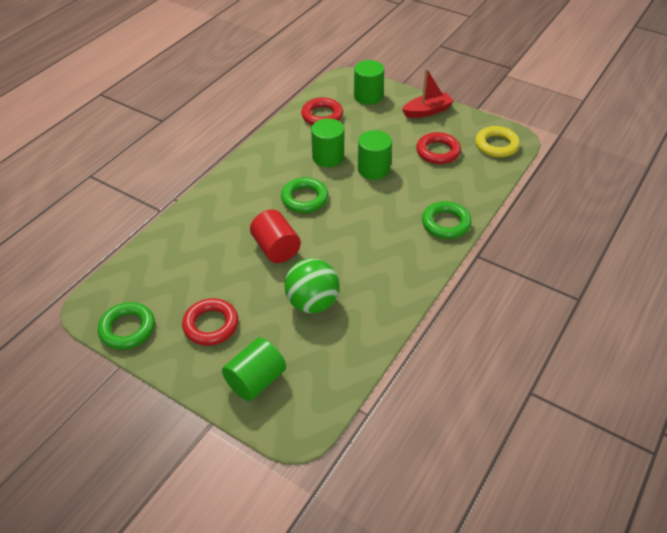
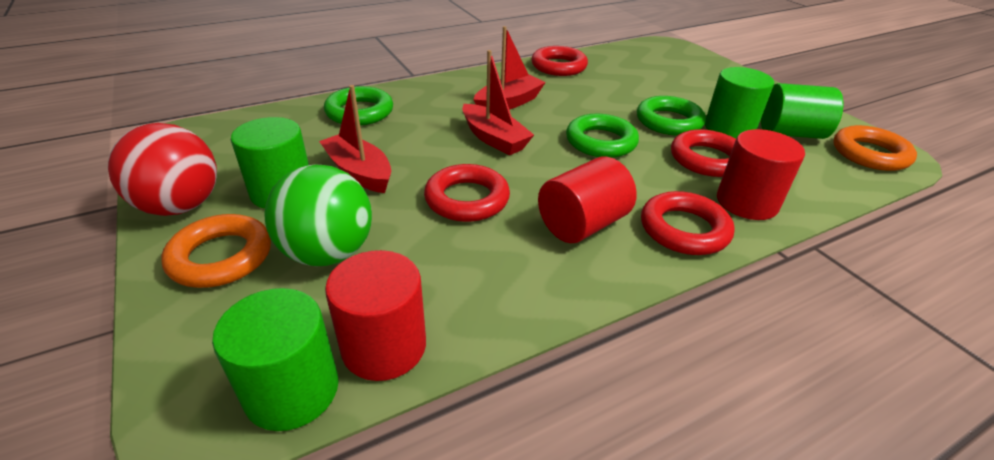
orange ring: none = 0 -> [161,214,271,288] [833,125,917,171] = 2
red ball: none = 0 -> [108,123,217,216] = 1
red boat: [402,68,454,118] = 1 -> [319,85,391,193] [462,50,534,155] [473,26,546,110] = 3
red cylinder: [250,210,301,263] = 1 -> [325,250,426,381] [538,157,637,243] [717,129,805,220] = 3
red ring: [182,298,238,346] [301,98,343,125] [416,132,461,164] = 3 -> [424,164,510,222] [531,46,588,76] [641,191,735,255] [671,129,736,177] = 4
yellow ring: [475,126,520,157] = 1 -> none = 0

